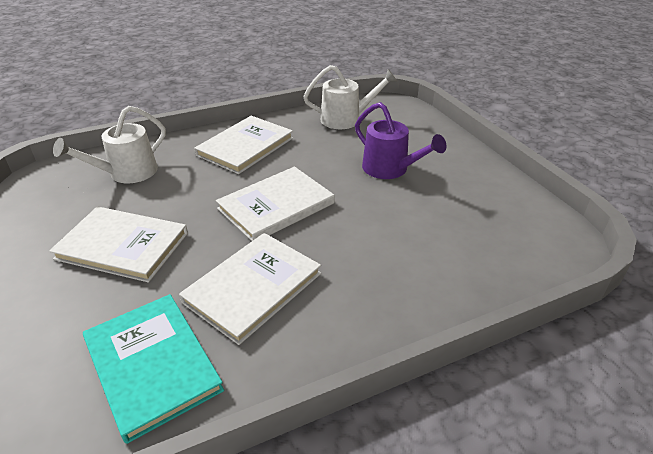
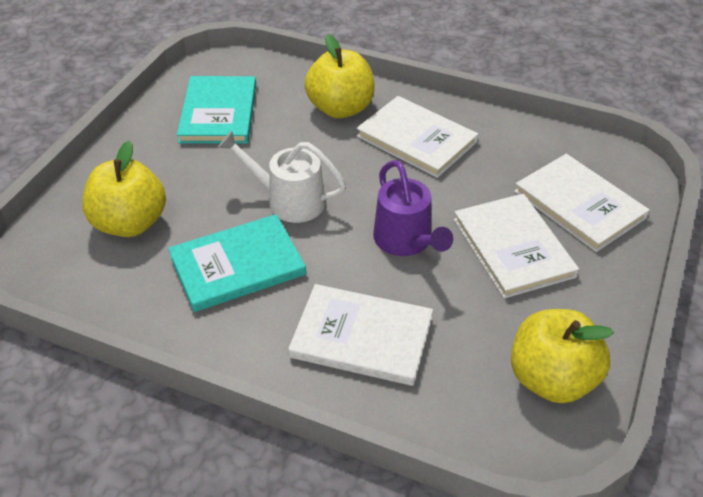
turquoise book: [83,294,224,444] = 1 -> [168,214,306,312] [177,76,256,144] = 2
white watering can: [53,106,166,183] [303,65,397,129] = 2 -> [218,131,346,223] = 1
yellow apple: none = 0 -> [82,141,166,237] [305,34,375,118] [511,309,614,403] = 3

